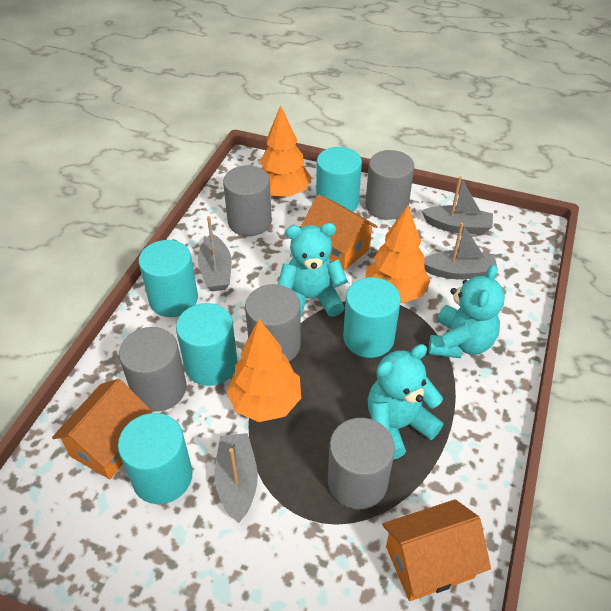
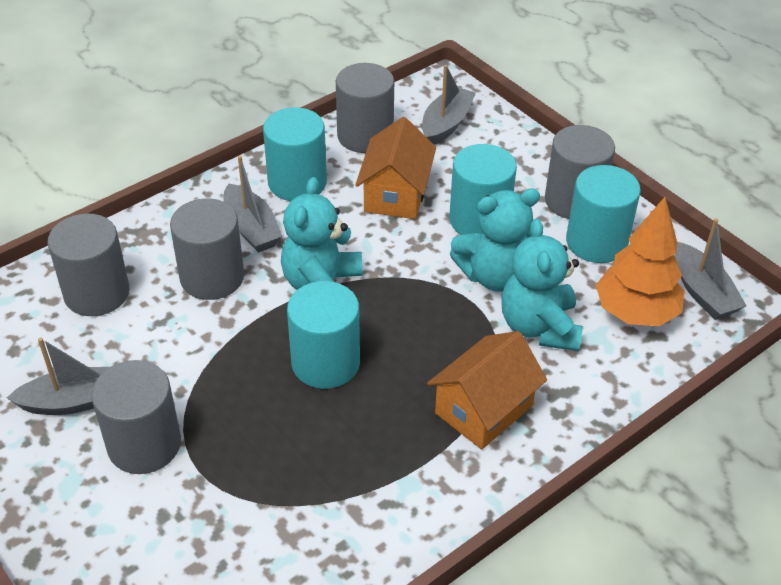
orange house: [52,379,152,479] [300,194,378,270] [382,499,491,601] = 3 -> [356,117,436,219] [427,331,547,450] = 2
orange tree: [226,319,301,422] [260,105,312,198] [366,205,431,303] = 3 -> [596,197,685,326] = 1
turquoise cylinder: [118,413,193,504] [139,240,198,317] [176,303,238,386] [316,147,362,212] [343,277,401,358] = 5 -> [263,107,327,201] [287,281,360,389] [449,144,517,235] [566,165,641,263] = 4

